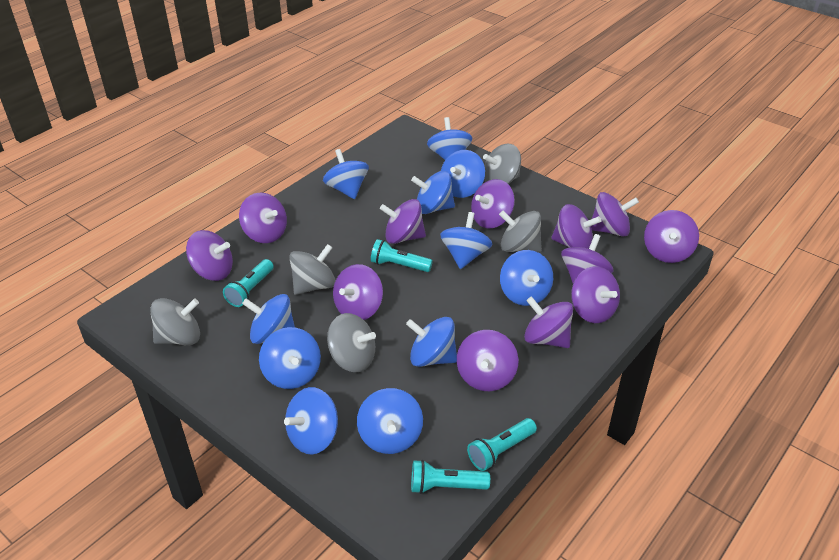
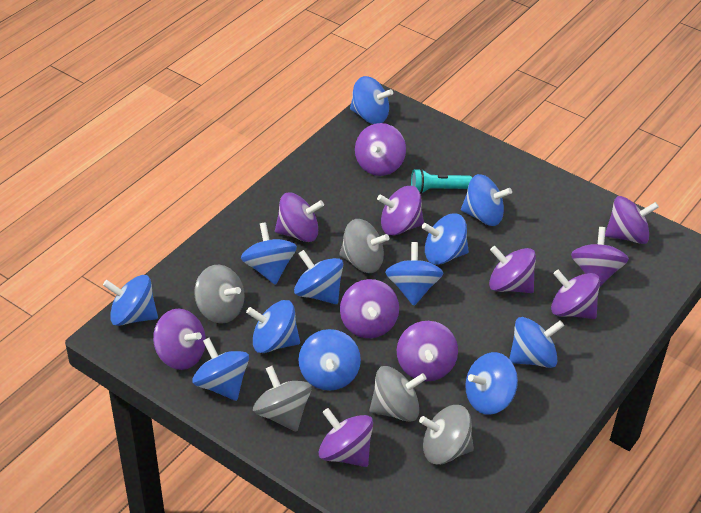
blue spinning top: [242,294,295,344] [259,327,321,389] [284,387,338,454] [323,149,369,199] [357,388,423,454] [406,317,457,367] [411,171,455,214] [427,117,472,160] [440,212,492,269] [441,150,485,198] [500,250,553,306] = 11 -> [103,275,158,326] [192,338,249,401] [241,222,297,285] [246,300,300,353] [294,250,343,304] [299,329,361,391] [350,76,393,124] [385,242,443,306] [422,213,469,265] [461,174,512,226] [465,352,518,415] [509,317,564,368] = 12
purple spinning top: [186,230,233,281] [239,193,287,243] [333,264,383,320] [380,199,426,244] [457,330,518,391] [471,179,515,228] [524,296,573,348] [551,204,602,249] [561,234,613,283] [571,266,620,323] [591,192,639,237] [644,210,699,263] = 12 -> [153,309,206,370] [275,192,324,242] [318,408,373,467] [340,279,399,338] [355,123,406,176] [377,186,424,236] [397,321,458,381] [489,246,536,293] [551,270,600,319] [571,227,629,288] [605,196,659,244] = 11
turquoise flashlight: [223,259,274,307] [371,239,433,272] [411,460,490,494] [467,418,537,471] = 4 -> [411,168,472,194] = 1

